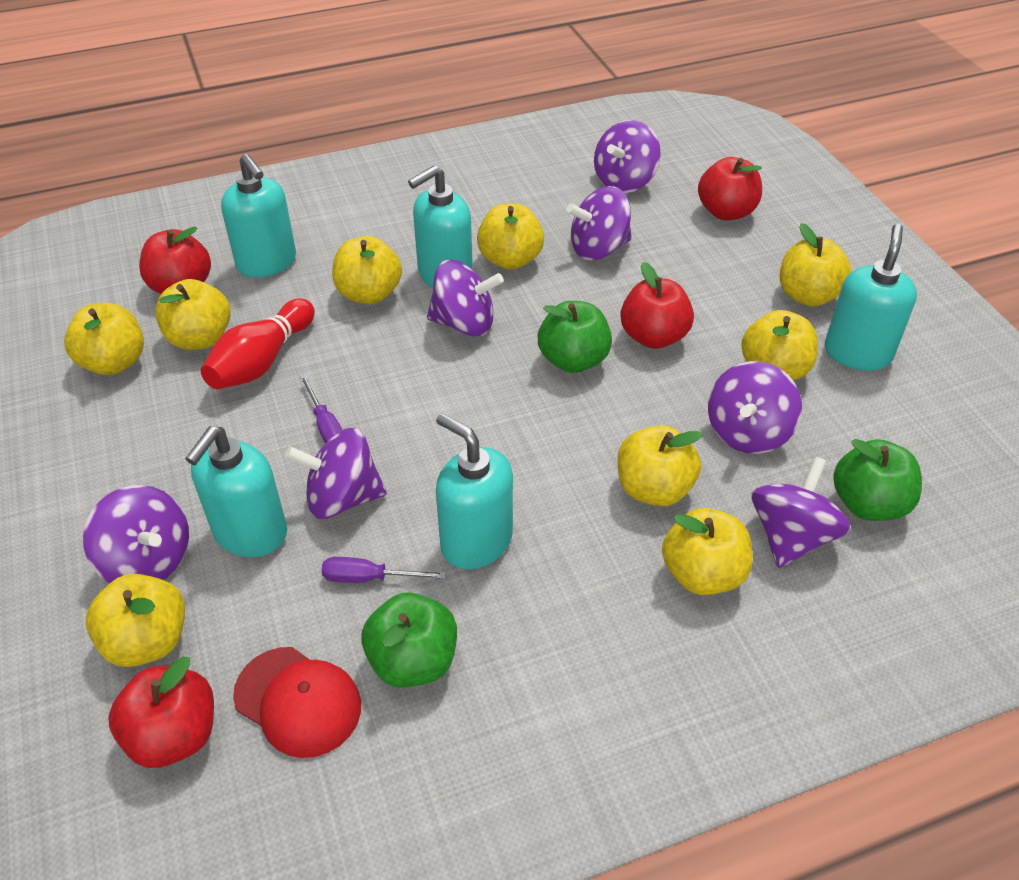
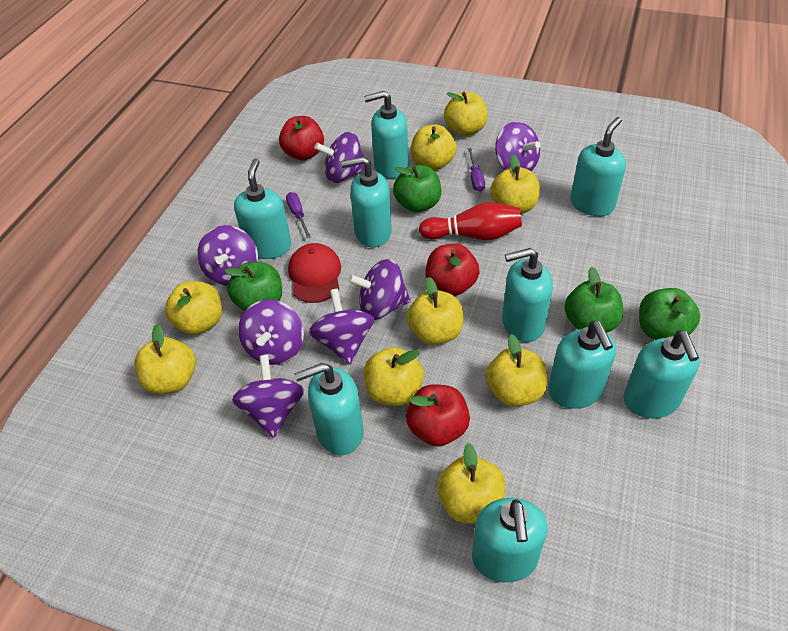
green apple: [361,593,457,688] [538,301,612,373] [833,439,922,521] = 3 -> [224,262,282,311] [393,165,441,212] [564,267,623,333] [639,288,700,340] = 4
red apple: [108,657,214,768] [139,226,211,294] [620,262,694,349] [698,157,762,220] = 4 -> [279,116,324,161] [406,384,470,447] [425,244,480,296] = 3
turquoise soap dispenser: [185,426,287,557] [221,154,296,278] [408,165,473,288] [436,413,513,570] [825,224,917,371] = 5 -> [234,158,291,259] [294,363,363,455] [341,156,392,247] [364,91,408,179] [472,498,548,583] [502,248,553,342] [548,321,616,409] [571,117,626,216] [623,330,700,418] = 9

